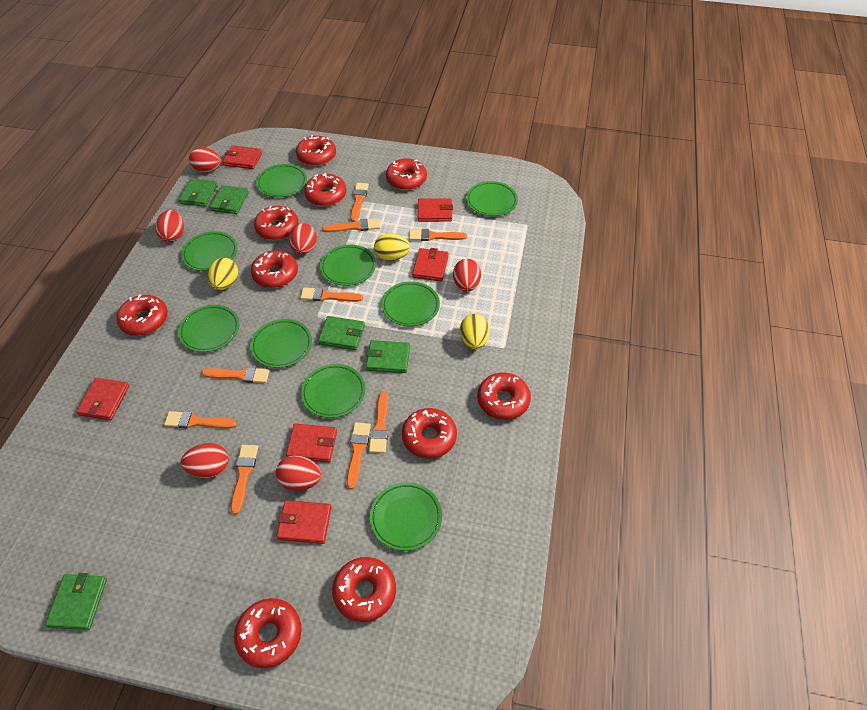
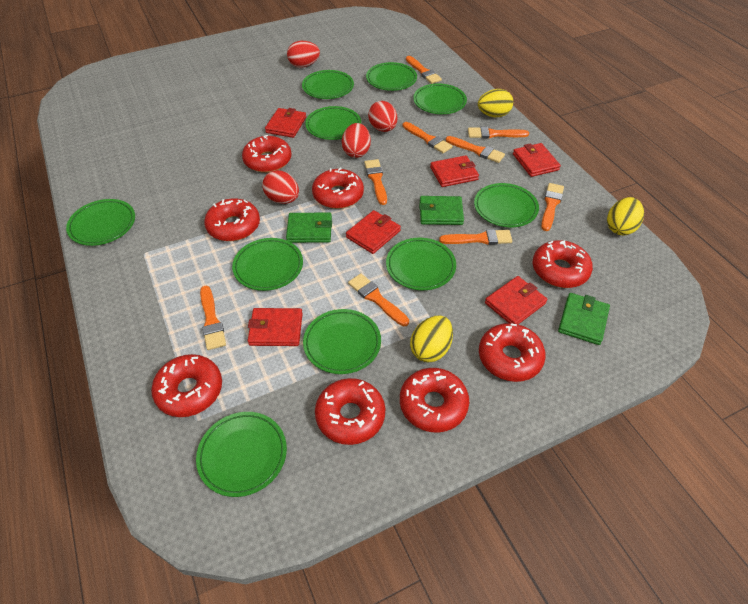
green plate: [178,305,239,352] [181,231,237,271] [250,319,312,368] [256,164,307,197] [301,364,365,418] [320,245,376,286] [370,482,442,551] [381,281,440,326] [466,181,518,216] = 9 -> [66,199,135,246] [196,412,287,497] [232,238,303,291] [302,70,354,99] [303,309,381,374] [305,106,361,140] [366,62,417,91] [386,238,456,290] [413,83,467,114] [474,183,539,227] = 10
green wallet: [45,573,107,630] [179,178,217,207] [210,185,249,214] [318,316,365,350] [366,340,410,373] = 5 -> [286,213,332,243] [419,196,464,225] [558,293,610,345] = 3
red donut: [116,295,168,336] [234,598,301,668] [251,250,298,288] [254,206,299,240] [296,135,336,166] [304,173,347,206] [332,557,396,622] [386,158,427,190] [402,408,457,459] [477,372,531,420] = 10 -> [151,354,222,417] [204,198,260,241] [242,135,292,173] [312,168,364,209] [315,378,385,445] [400,368,469,432] [479,323,546,382] [533,240,593,288] = 8
red egg: [155,210,184,242] [181,443,229,478] [189,147,221,172] [276,456,322,491] [289,223,317,254] [453,259,481,291] = 6 -> [262,170,299,204] [287,41,320,68] [342,123,371,158] [368,101,397,132] = 4

